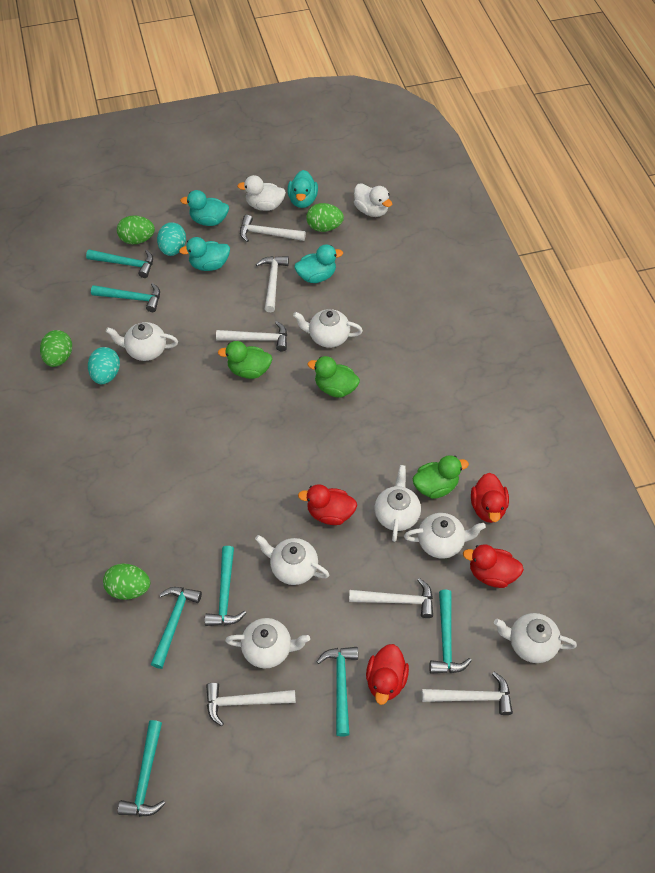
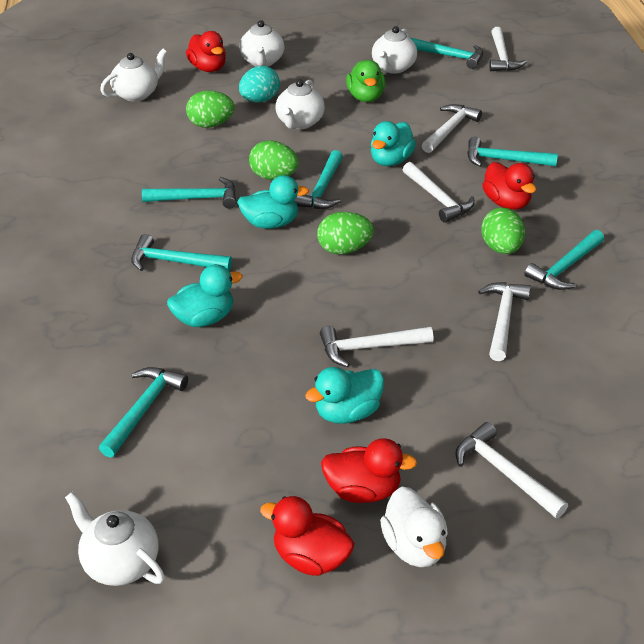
green duck: [218,341,272,379] [308,356,360,398] [413,455,469,499] = 3 -> [346,60,385,102] = 1
turquoise egg: [88,347,120,384] [157,222,186,256] = 2 -> [239,66,280,103] = 1
white duck: [237,175,286,211] [354,183,392,217] = 2 -> [380,487,448,567] = 1
white teapot: [106,322,178,361] [225,618,310,669] [255,535,329,585] [293,309,363,348] [375,465,421,542] [404,513,486,559] [494,613,577,663] = 7 -> [65,492,165,586] [100,49,167,102] [239,20,284,67] [276,79,325,129] [372,26,417,74] = 5

